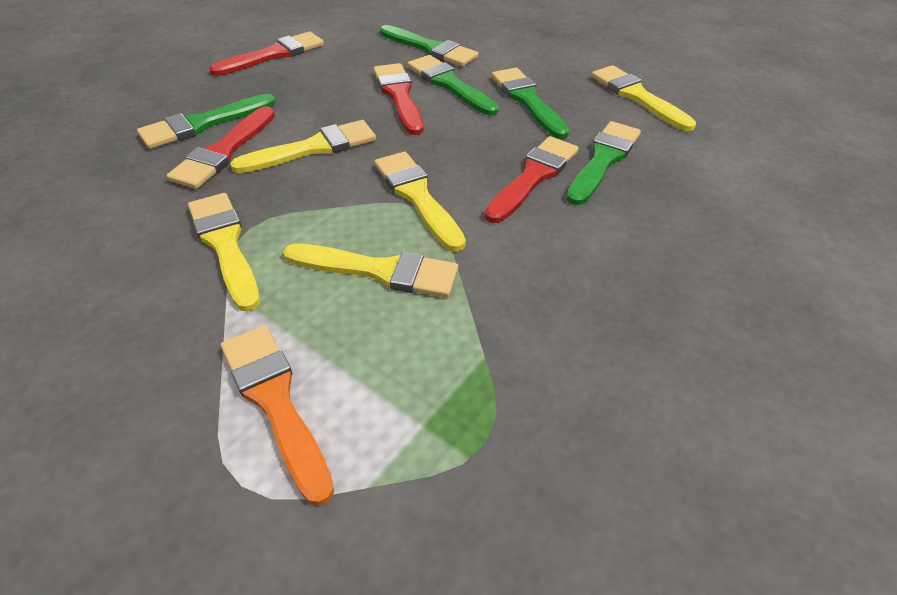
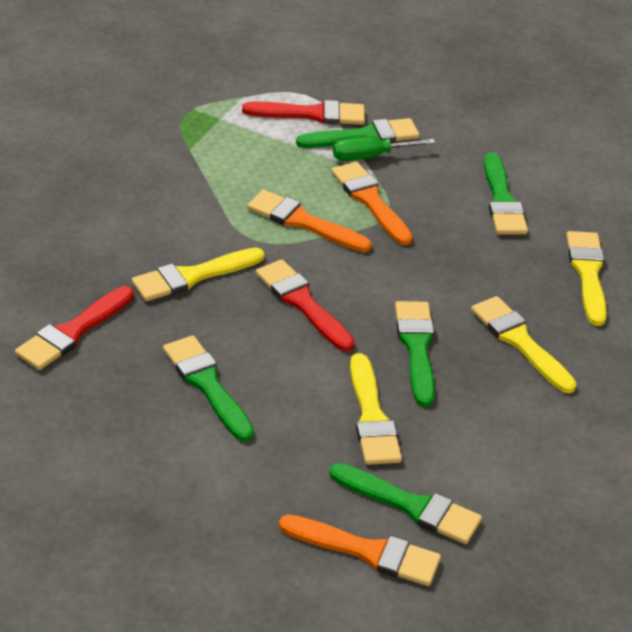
green screwdriver: none = 0 -> [333,138,435,161] = 1
orange brush: [221,325,334,506] = 1 -> [247,190,372,252] [279,514,441,586] [331,162,413,245] = 3
red brush: [167,106,275,189] [209,31,324,76] [373,63,424,135] [484,136,579,223] = 4 -> [15,286,134,370] [242,100,365,125] [256,259,355,352] = 3
yellow brush: [188,193,260,312] [230,120,376,173] [283,244,458,297] [374,152,466,252] [591,65,696,131] = 5 -> [132,247,264,301] [350,353,402,465] [471,296,577,393] [566,231,607,326] = 4

